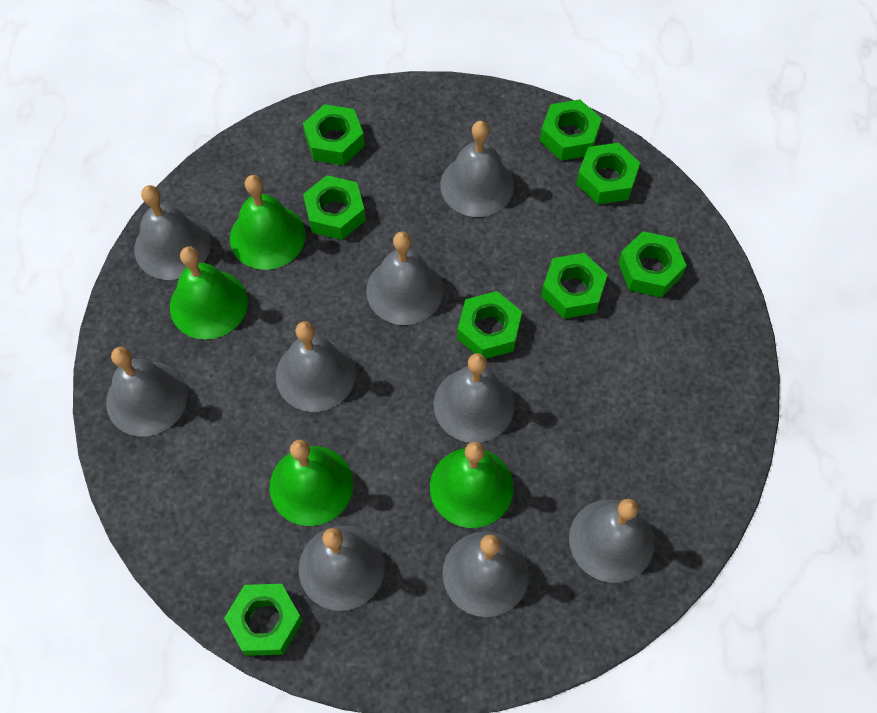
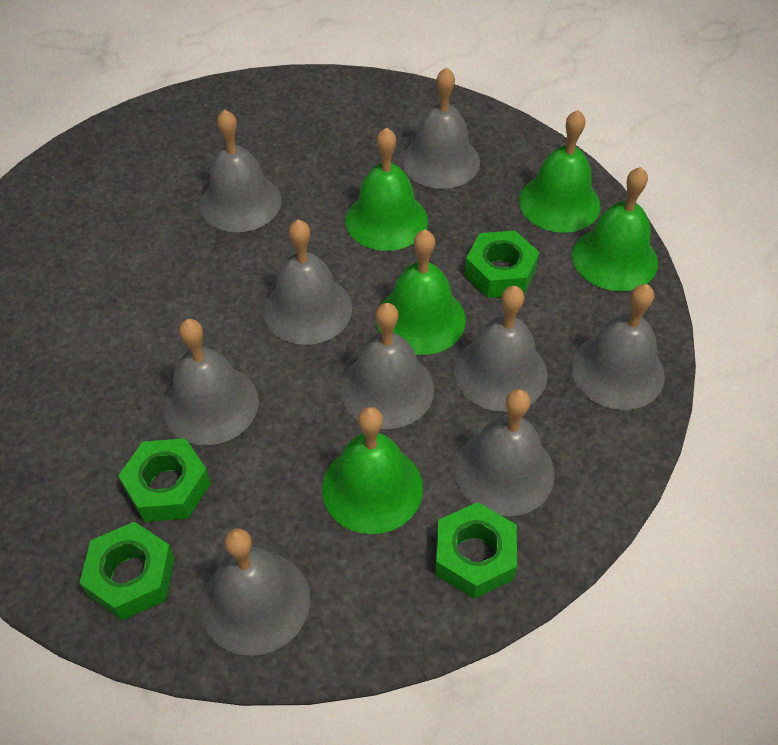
green bell: [170,246,248,340] [230,175,306,270] [270,440,353,526] [430,442,514,528] = 4 -> [322,407,423,534] [346,127,428,251] [377,230,466,355] [519,110,600,233] [572,167,658,291] = 5
green nut: [224,584,303,656] [303,104,365,165] [303,175,366,240] [457,291,522,359] [540,100,602,161] [541,253,608,319] [576,143,640,205] [618,231,687,297] = 8 -> [79,522,175,620] [118,438,211,522] [435,502,517,599] [465,231,539,298] = 4

